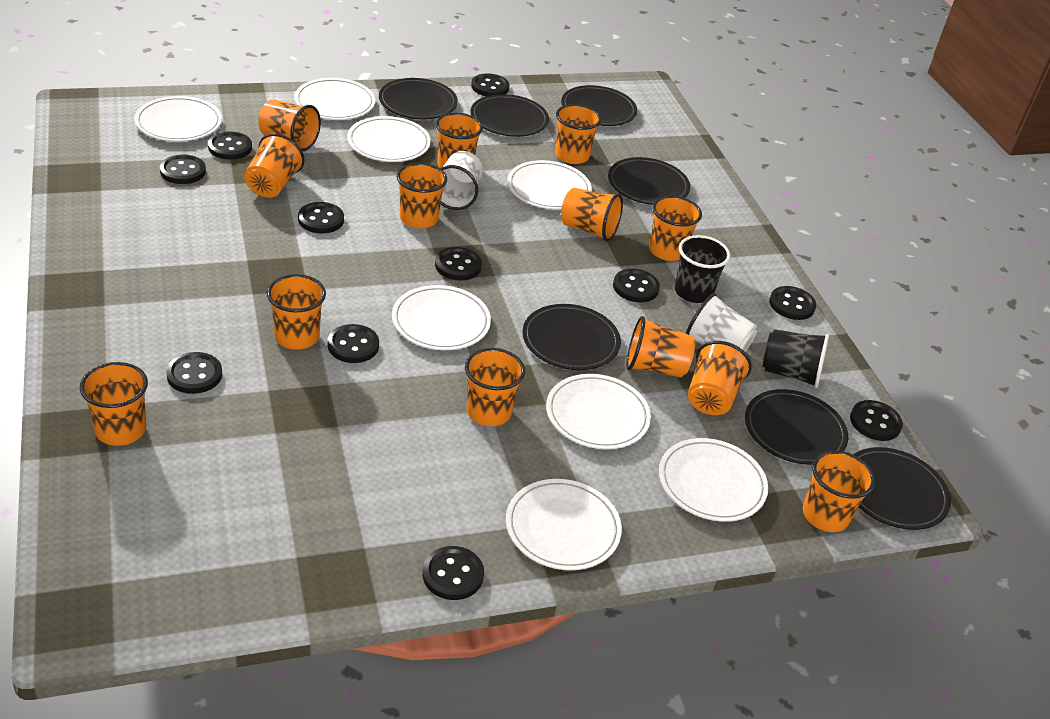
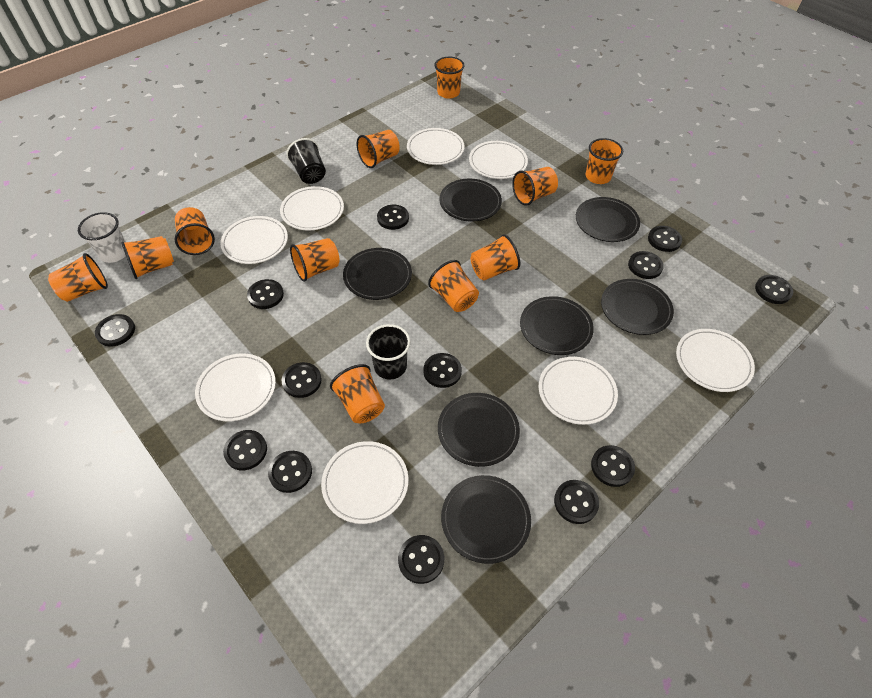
black button: [160,155,206,184] [166,352,222,394] [208,131,252,160] [298,202,344,234] [327,324,379,363] [423,546,484,600] [435,247,482,281] [471,73,510,96] [613,269,660,303] [769,286,816,320] [850,400,903,441] = 11 -> [95,314,135,347] [223,430,267,470] [247,279,284,309] [268,451,312,493] [282,362,322,398] [377,205,409,230] [398,535,444,584] [423,353,462,388] [554,480,599,524] [591,445,635,487] [628,251,664,279] [648,226,682,252] [755,275,793,304] = 13
orange cup: [80,362,148,446] [244,133,305,198] [258,99,321,151] [267,274,326,349] [397,163,447,229] [436,113,483,168] [465,348,525,426] [555,104,601,164] [561,188,623,242] [626,316,695,378] [649,196,702,261] [688,341,751,415] [803,450,875,532] = 13 -> [48,253,108,302] [121,236,174,279] [175,207,215,255] [290,238,340,282] [330,364,385,423] [357,130,400,168] [428,260,479,312] [434,57,464,99] [471,234,520,281] [512,167,558,205] [586,138,623,184] = 11
white cup: [440,151,483,210] [686,293,757,352] = 2 -> [78,212,126,263] = 1

